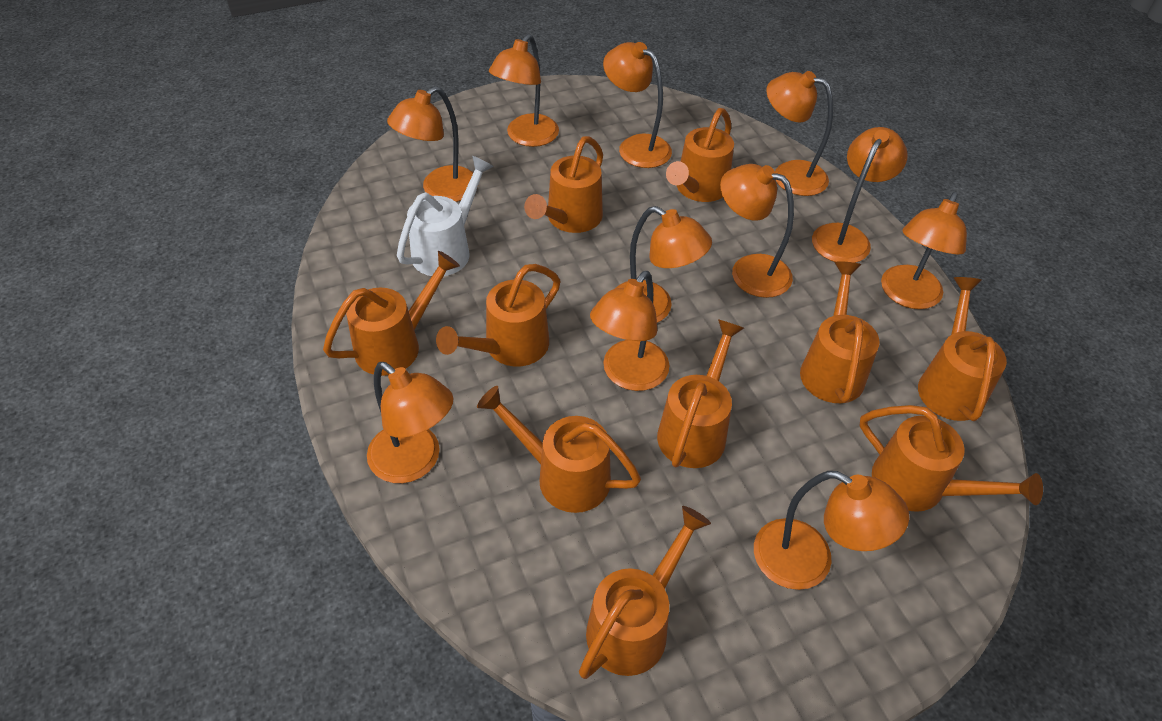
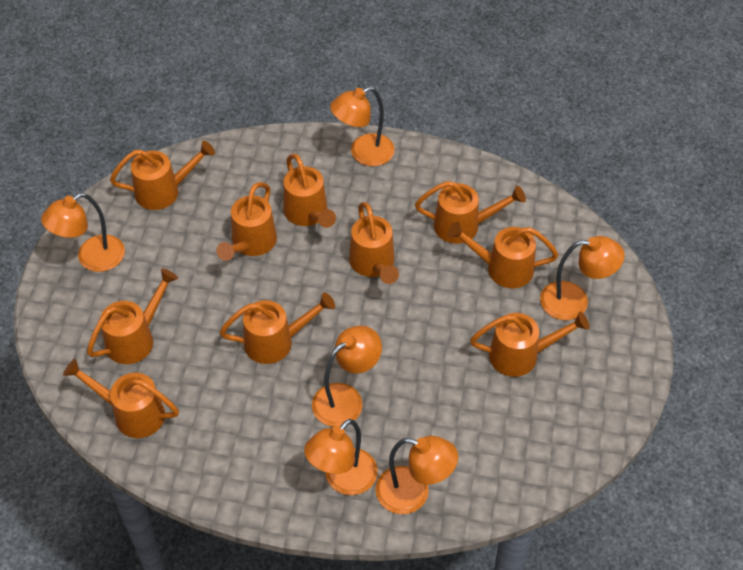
orange lamp: [367,362,453,483] [387,86,479,202] [489,34,559,147] [590,271,670,391] [603,42,672,168] [615,206,712,323] [720,164,794,298] [754,471,909,590] [766,71,833,196] [812,127,908,263] [881,192,967,309] = 11 -> [41,193,125,272] [304,419,378,495] [312,325,382,427] [330,87,395,166] [375,436,458,514] [540,236,625,320] = 6
white watering can: [397,156,494,276] = 1 -> none = 0

